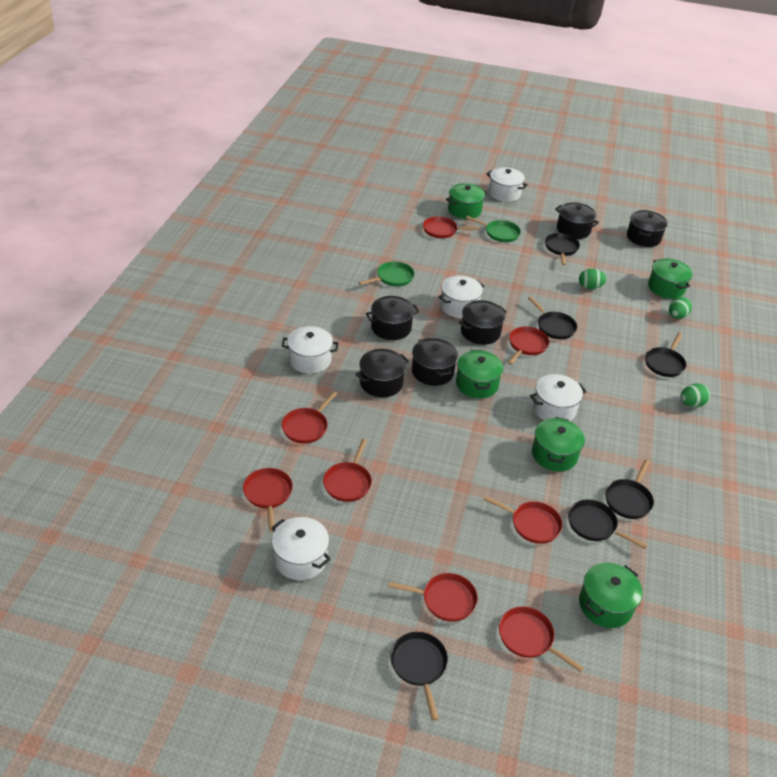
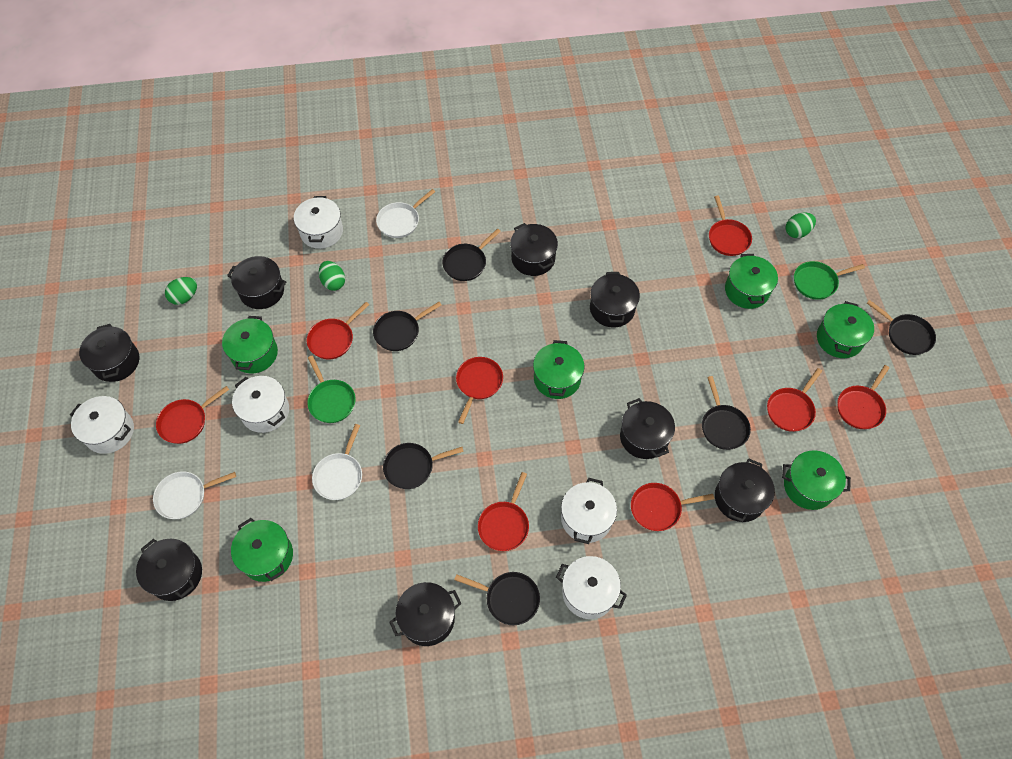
black pot: [356,349,409,397] [366,296,419,340] [412,338,458,386] [459,300,507,345] [556,202,599,239] [627,210,668,247] = 6 -> [79,324,139,382] [136,539,202,601] [227,256,286,309] [389,582,461,646] [510,223,558,276] [590,272,640,328] [620,398,675,459] [715,458,775,522] = 8
green pot: [446,183,487,219] [456,350,504,399] [532,417,585,472] [579,563,643,628] [648,259,693,299] = 5 -> [222,316,278,373] [231,518,293,582] [533,340,585,399] [725,254,778,309] [782,450,851,510] [817,301,874,358] = 6
white pan: none = 0 -> [153,471,236,519] [312,424,362,500] [376,189,435,238] = 3

